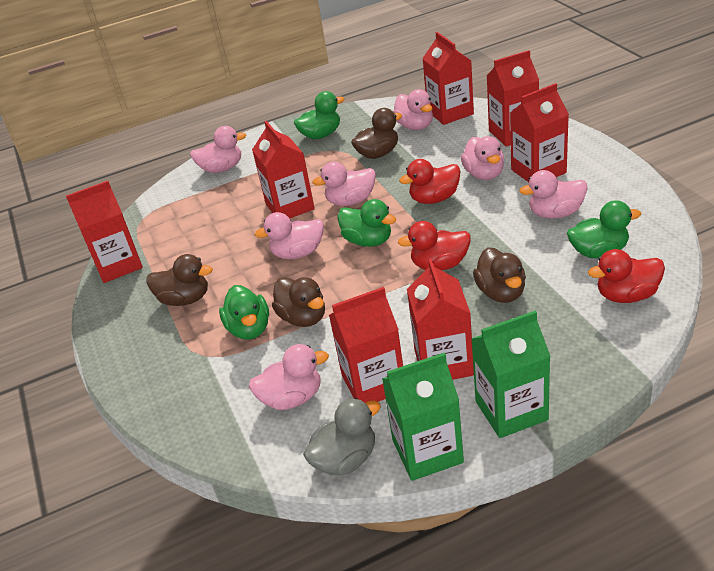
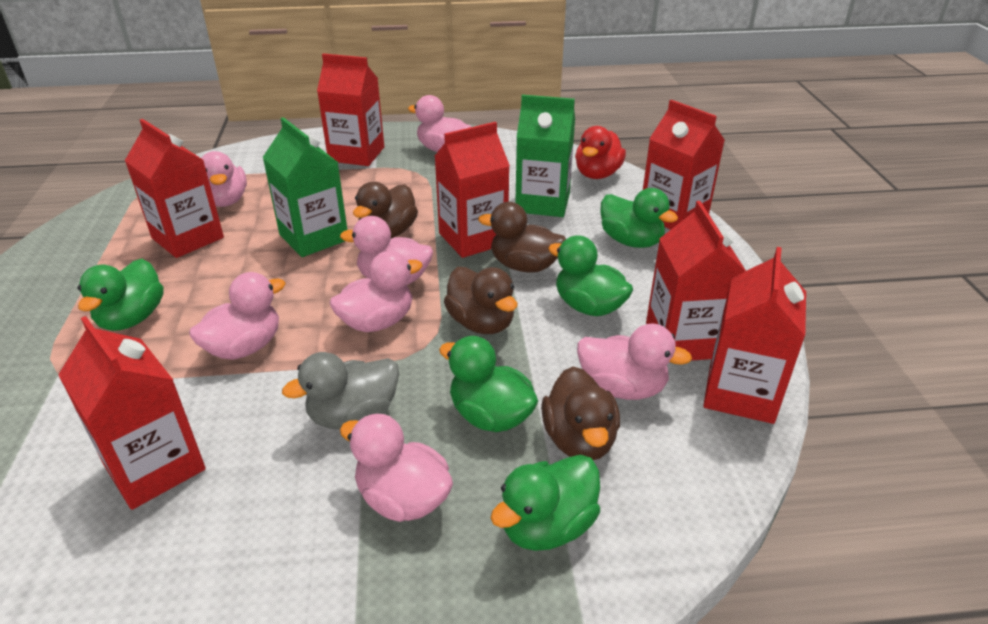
green duck: [219,285,269,340] [294,91,344,139] [337,199,396,247] [567,200,641,258] = 4 -> [77,259,164,331] [439,336,538,432] [491,455,600,551] [548,235,633,316] [601,188,678,248] = 5
red duck: [398,221,471,270] [399,159,461,204] [588,249,665,303] = 3 -> [575,126,626,179] = 1

